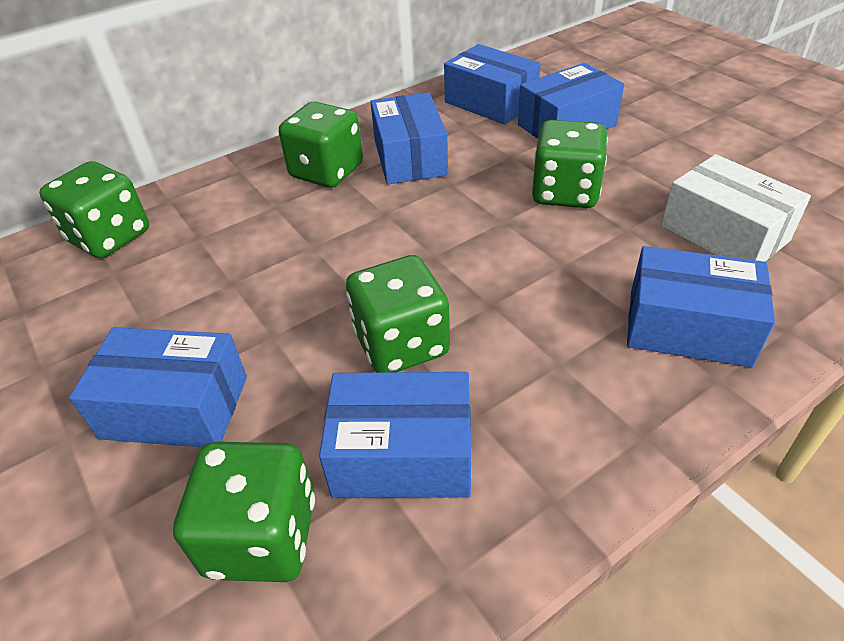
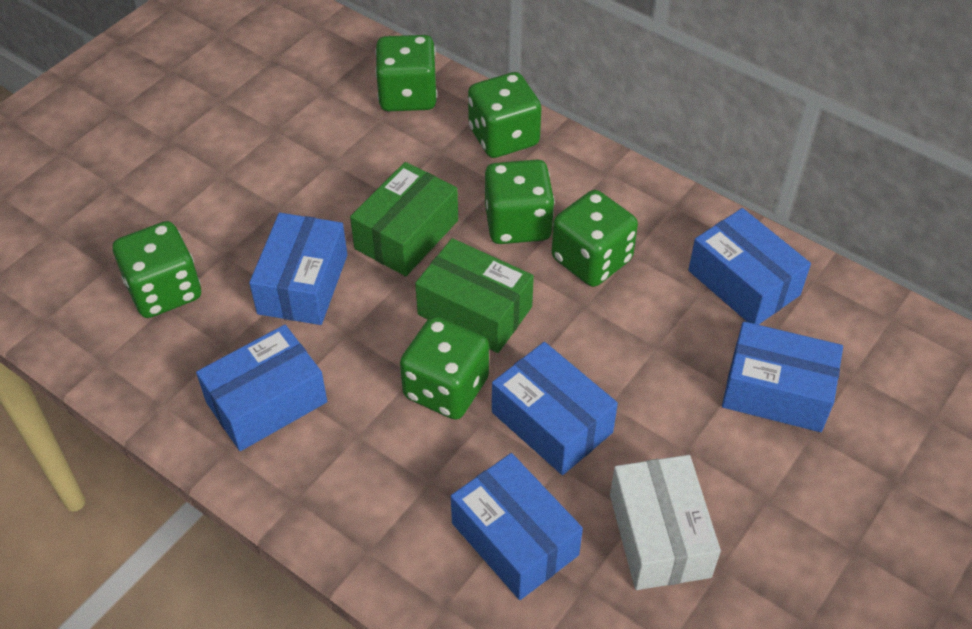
green box: none = 0 -> [350,162,458,276] [415,238,534,353] = 2
green dice: [39,161,149,258] [173,442,315,582] [279,102,363,188] [346,255,450,373] [532,120,608,208] = 5 -> [113,221,201,318] [375,35,437,111] [400,316,489,420] [468,72,541,158] [485,160,555,244] [552,190,638,287] = 6

